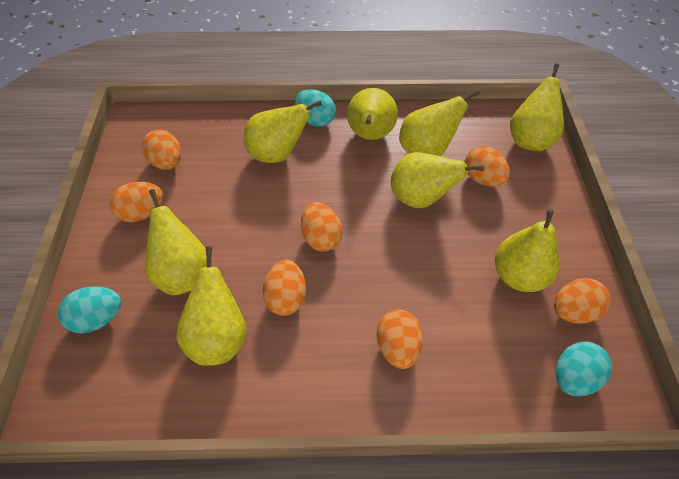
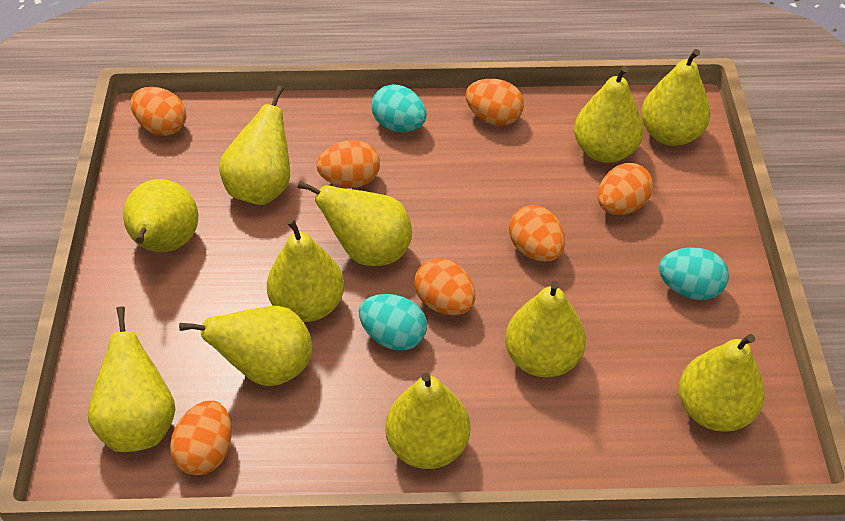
yellow pear: [145,189,207,295] [176,246,247,366] [244,100,322,163] [347,88,398,140] [391,152,484,208] [399,89,480,156] [495,209,560,292] [510,64,564,151] = 8 -> [88,306,175,452] [123,179,198,252] [179,306,312,386] [219,86,290,205] [267,219,344,322] [298,181,412,266] [385,373,470,469] [505,281,586,378] [574,66,644,163] [641,49,710,146] [679,334,764,432] = 11

